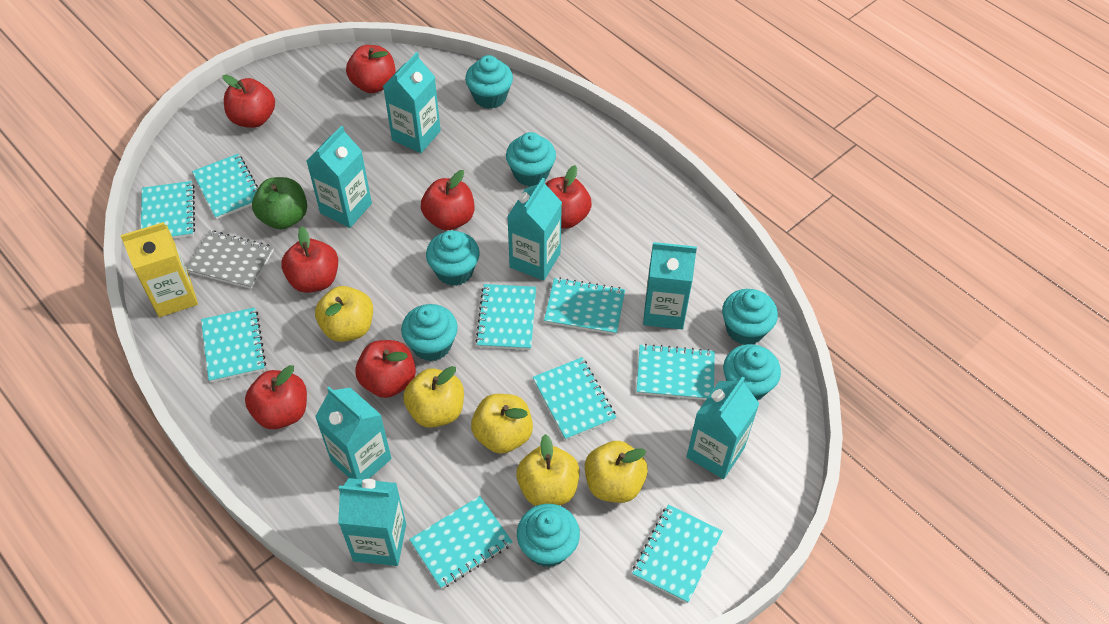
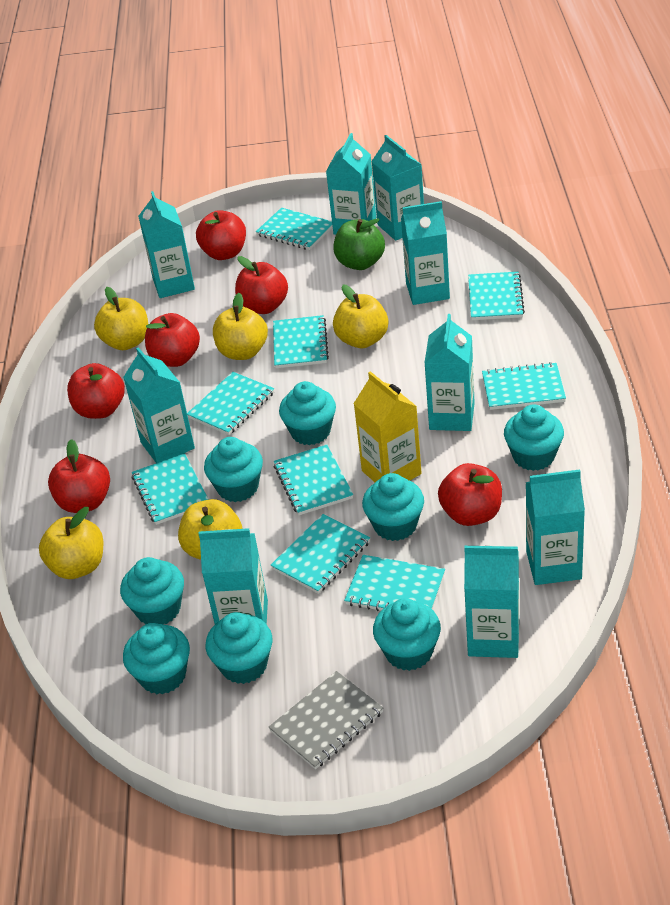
red apple: [223,75,275,128] [245,365,307,429] [281,226,338,293] [346,45,396,93] [355,340,416,398] [421,170,474,231] [545,165,592,229] = 7 -> [48,439,110,513] [67,363,125,419] [145,313,200,367] [196,210,246,260] [235,256,288,314] [438,463,502,526] = 6
turquoise carton: [307,125,372,228] [315,387,392,480] [338,478,406,566] [383,52,441,153] [507,178,562,281] [643,242,697,329] [687,377,759,479] = 7 -> [123,347,195,463] [138,191,195,298] [199,528,268,624] [326,133,376,235] [371,135,424,241] [401,201,450,305] [424,314,475,431] [464,545,519,658] [526,469,585,585] = 9
turquoise cupcake: [401,304,458,361] [426,230,480,286] [465,55,513,109] [506,132,556,187] [517,504,580,567] [722,289,778,345] [723,344,781,400] = 7 -> [120,557,184,625] [123,623,190,694] [204,437,263,502] [206,612,272,684] [279,381,336,445] [362,473,424,541] [373,598,441,671] [504,404,564,471] = 8

